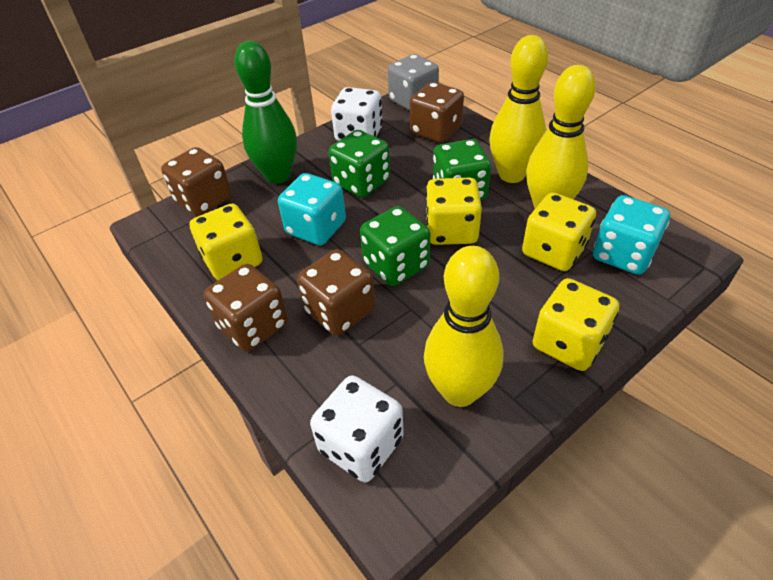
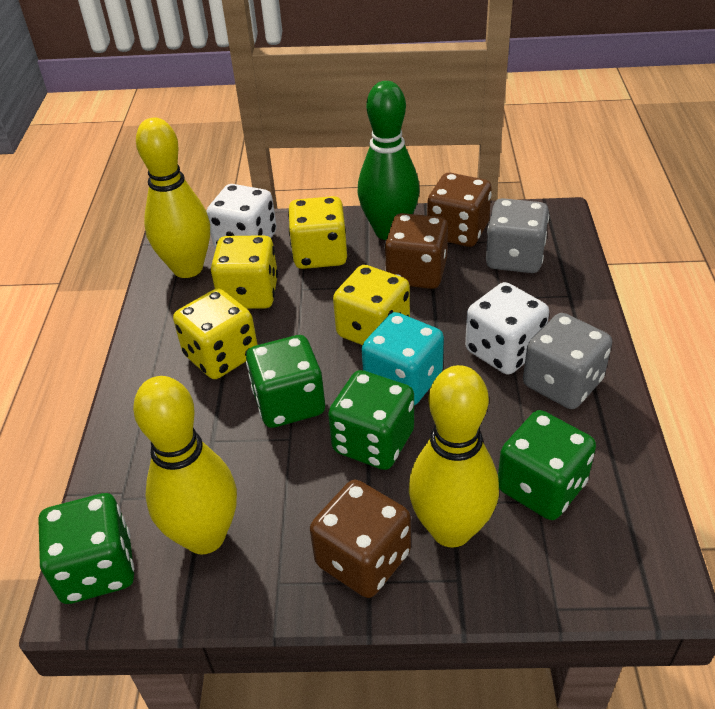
brown dice: [161,147,231,216] [204,264,288,352] [297,249,375,336] [410,82,464,143] = 4 -> [310,480,411,598] [384,213,448,289] [427,173,492,247] = 3
green dice: [329,130,390,198] [360,206,430,286] [433,139,491,200] = 3 -> [38,493,134,604] [246,335,325,428] [328,370,414,470] [498,410,596,520] = 4
grey dice: [388,54,439,111] = 1 -> [486,198,549,273] [523,313,612,409] = 2
turquoise dice: [278,173,346,245] [593,195,670,275] = 2 -> [362,312,444,405] = 1

